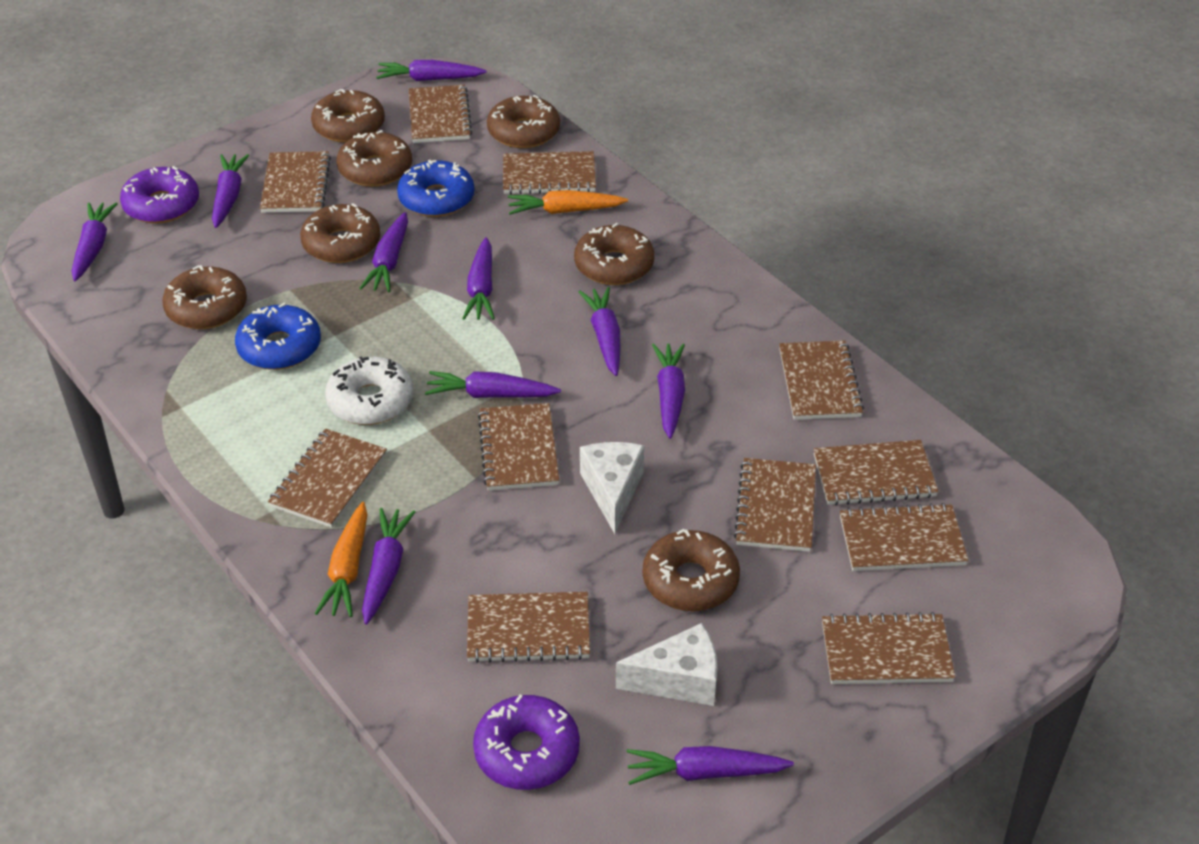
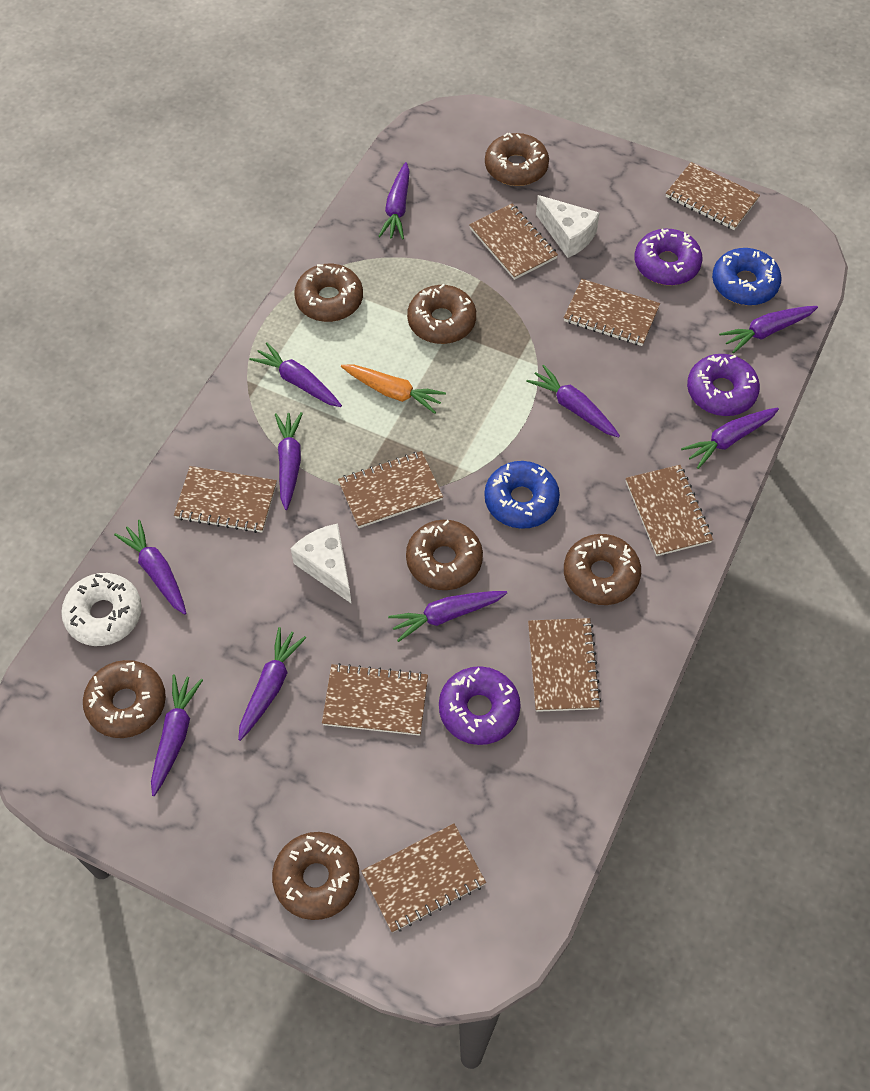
brown notebook: [260,151,331,213] [268,429,387,528] [409,85,472,143] [467,592,590,663] [478,403,559,491] [503,151,596,194] [734,458,816,552] [779,340,864,420] [814,440,938,506] [822,612,955,684] [840,503,968,571] = 11 -> [174,466,277,533] [322,663,428,736] [338,451,443,528] [361,823,486,933] [469,204,558,280] [528,618,602,712] [564,279,660,346] [626,465,713,556] [666,162,760,230] = 9
orange carrot: [315,502,367,617] [508,190,628,215] = 2 -> [341,364,446,414] = 1
purple donut: [120,166,199,224] [473,695,580,790] = 2 -> [439,666,521,745] [635,229,703,285] [687,354,760,416] = 3

